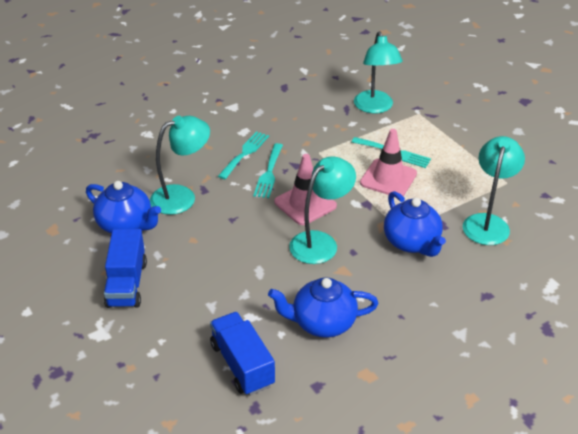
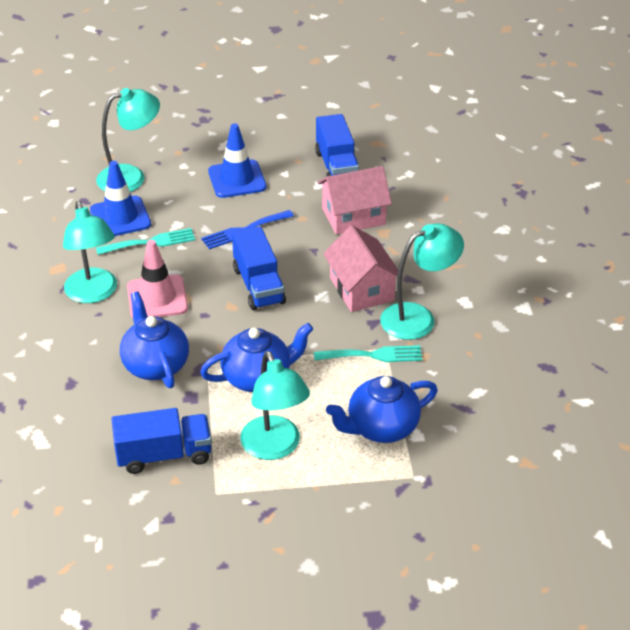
blue fork: none = 0 -> [201,210,294,249] = 1
blue traffic cone: none = 0 -> [90,161,151,236] [208,123,267,198] = 2
blue truck: [104,229,147,308] [210,312,275,396] = 2 -> [112,408,212,474] [232,226,286,310] [315,114,359,177] = 3
pink house: none = 0 -> [318,166,392,235] [323,225,403,312] = 2
pink traffic cone: [274,154,337,225] [360,129,417,196] = 2 -> [127,240,188,318] = 1
turquoise fork: [218,131,269,179] [253,143,283,198] [351,137,431,168] = 3 -> [96,228,195,255] [314,345,422,362] = 2

